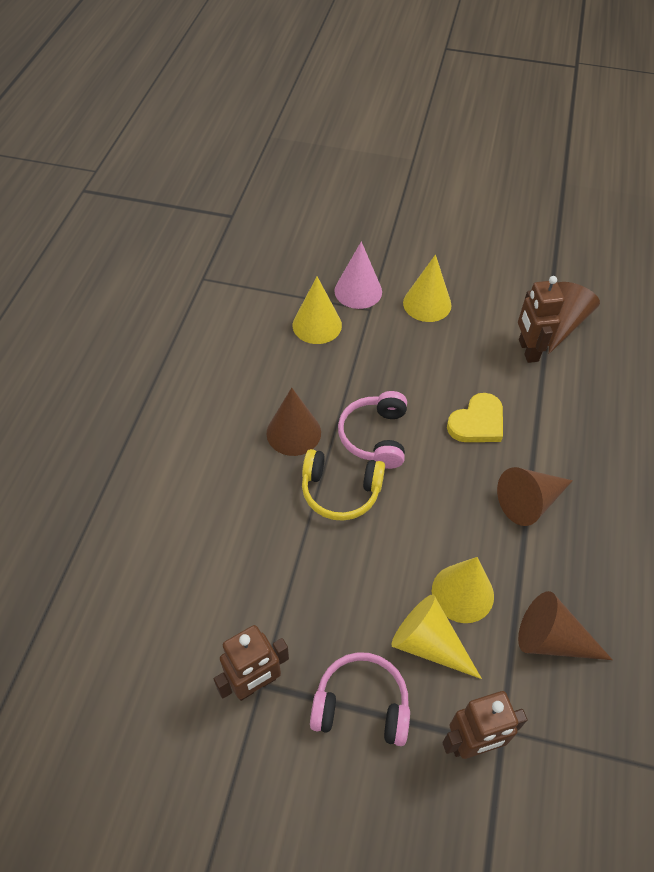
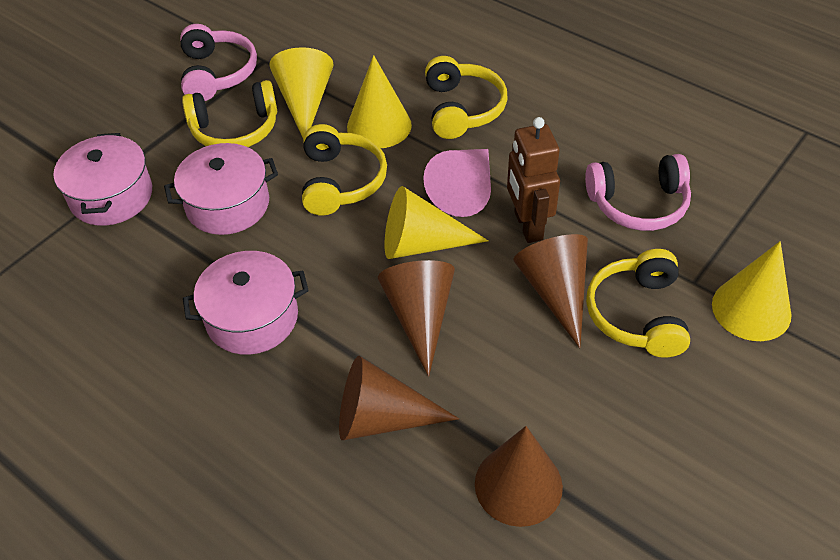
brown robot: [214,625,289,701] [442,691,527,759] [518,276,565,363] = 3 -> [507,117,560,243] = 1
pink pot: none = 0 -> [53,133,152,226] [164,143,278,235] [183,251,309,355] = 3
yellow headphones: [302,449,385,521] = 1 -> [182,80,277,147] [302,124,387,216] [425,56,507,139] [586,249,690,358] = 4
yellow heart: [447,393,503,442] = 1 -> none = 0

